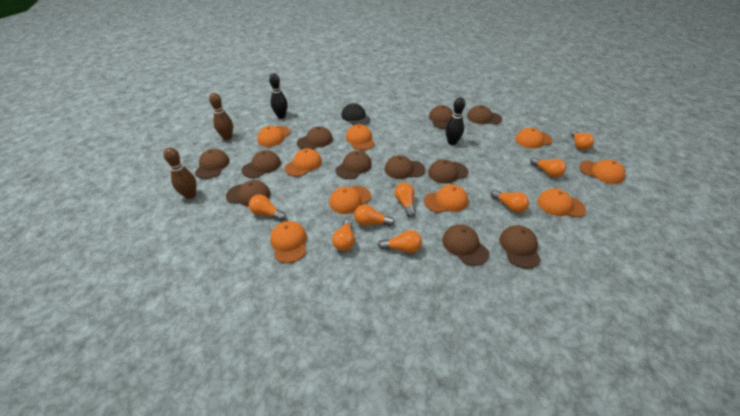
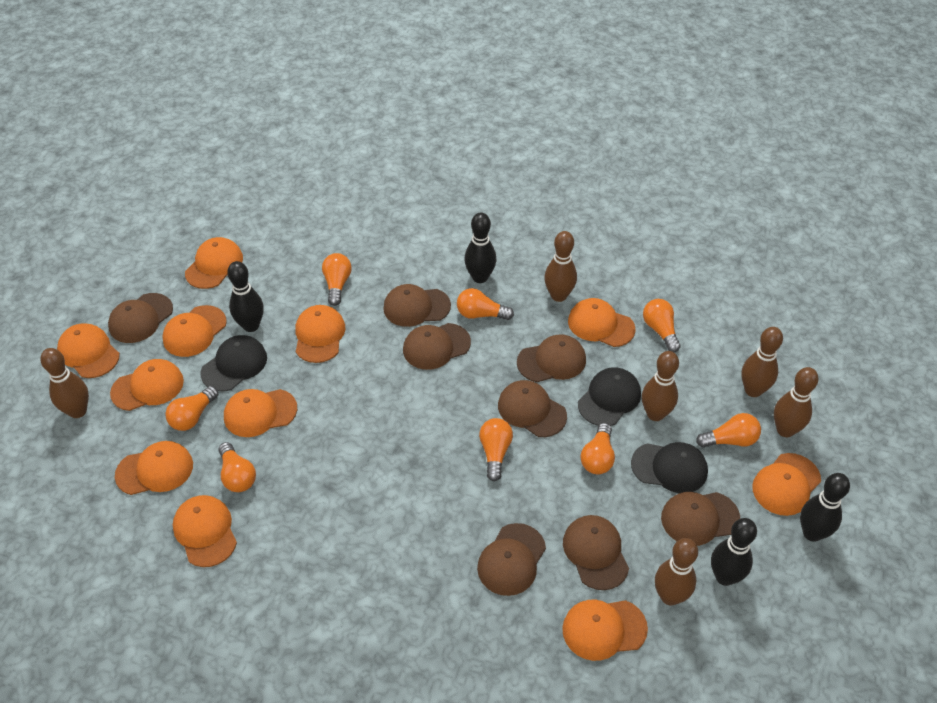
black bowling pin: [269,74,288,119] [445,97,465,145] = 2 -> [227,261,264,332] [464,213,497,283] [711,518,757,586] [800,473,850,542] = 4
black cap: [341,103,371,125] = 1 -> [201,335,267,391] [578,367,641,426] [631,442,708,493] = 3
brown bowling pin: [163,147,196,199] [209,93,233,140] = 2 -> [40,348,89,418] [544,231,577,302] [642,351,679,421] [655,538,698,605] [741,327,783,397] [774,367,819,437] = 6
brown cap: [195,149,230,179] [226,180,271,207] [241,150,281,178] [297,126,333,149] [336,151,372,179] [384,155,425,179] [428,159,469,184] [429,105,453,129] [442,224,489,266] [467,105,502,124] [499,225,541,269] = 11 -> [108,293,173,343] [383,284,451,327] [403,323,471,370] [477,523,546,596] [498,380,567,437] [517,334,586,382] [563,515,629,590] [661,492,740,546] = 8
orange cap: [257,126,290,147] [270,221,307,263] [285,148,322,177] [329,186,371,214] [346,124,375,150] [424,185,468,213] [515,128,553,149] [537,189,586,218] [579,160,625,184] = 9 -> [57,323,120,378] [110,359,184,411] [115,441,193,495] [162,305,227,357] [173,495,237,567] [185,237,243,289] [224,389,297,437] [295,305,345,363] [562,600,648,661] [568,298,635,347] [752,453,821,516] = 11

